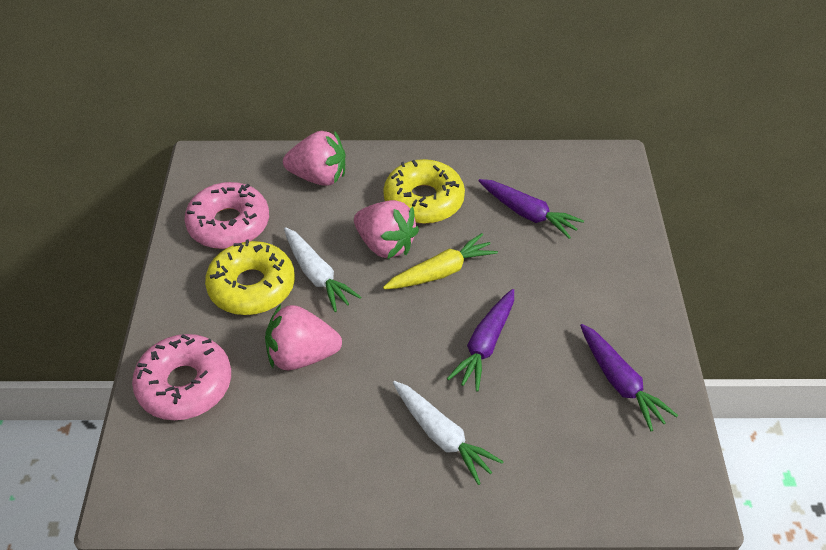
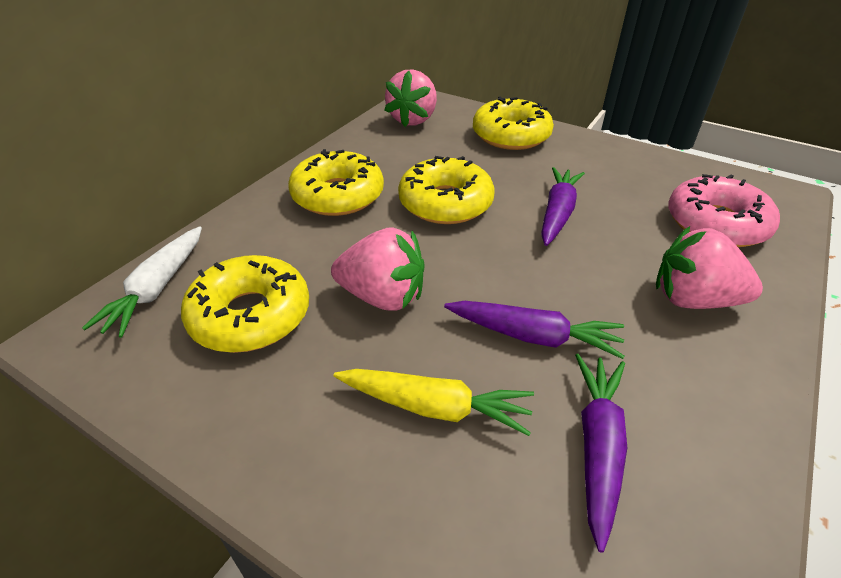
pink donut: [132,334,231,420] [184,182,269,249] = 2 -> [668,174,780,247] = 1
white carrot: [284,227,361,312] [393,381,504,485] = 2 -> [82,226,202,338] = 1
yellow donut: [205,240,295,315] [383,159,465,224] = 2 -> [181,255,309,353] [288,149,384,216] [398,156,495,224] [473,96,554,150] = 4

